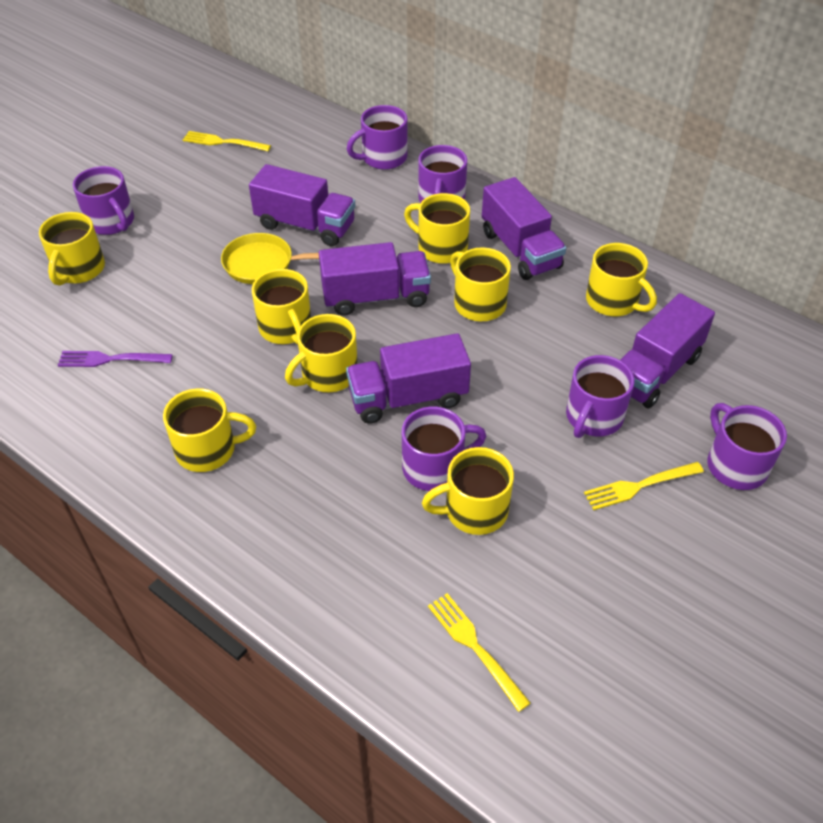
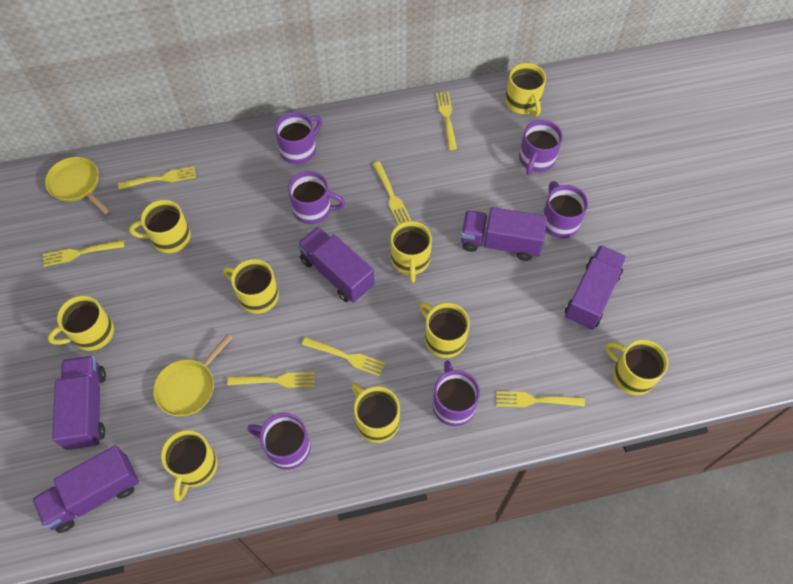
purple fork: [58,351,173,367] = 1 -> none = 0
yellow fork: [183,131,271,151] [428,593,531,712] [584,462,704,510] = 3 -> [43,240,124,267] [118,166,196,189] [227,372,315,388] [302,337,385,377] [373,161,411,225] [436,92,457,150] [496,391,585,408] = 7
yellow mug: [39,212,105,286] [163,389,256,472] [252,269,311,345] [285,314,358,393] [404,193,470,264] [422,447,514,535] [450,247,511,321] [586,243,657,316] = 8 -> [48,296,114,351] [129,200,191,253] [161,430,217,501] [223,259,279,314] [351,383,400,443] [390,221,432,283] [420,302,470,358] [505,63,546,116] [605,339,668,395] = 9
yellow pan: [221,233,319,284] = 1 -> [45,157,110,214] [153,334,233,416] = 2

